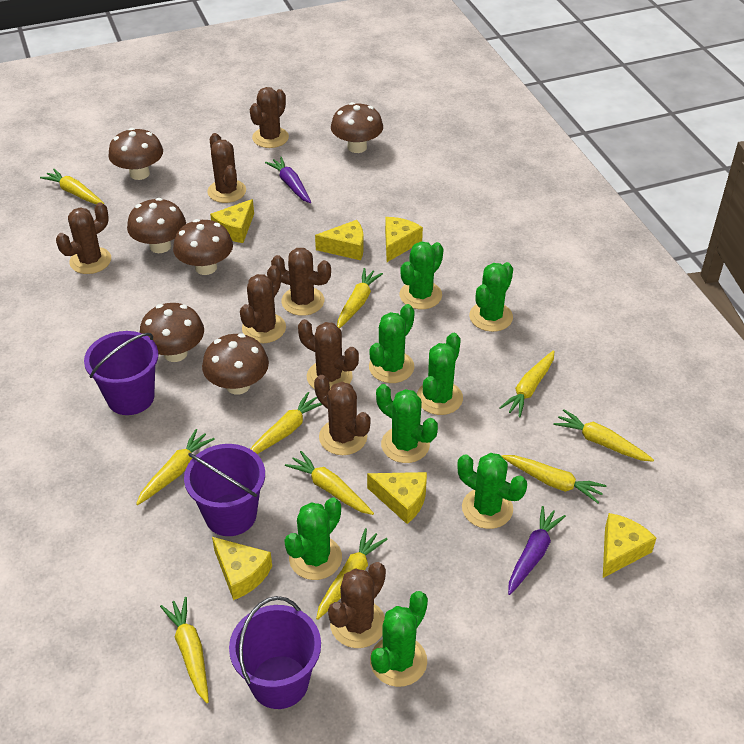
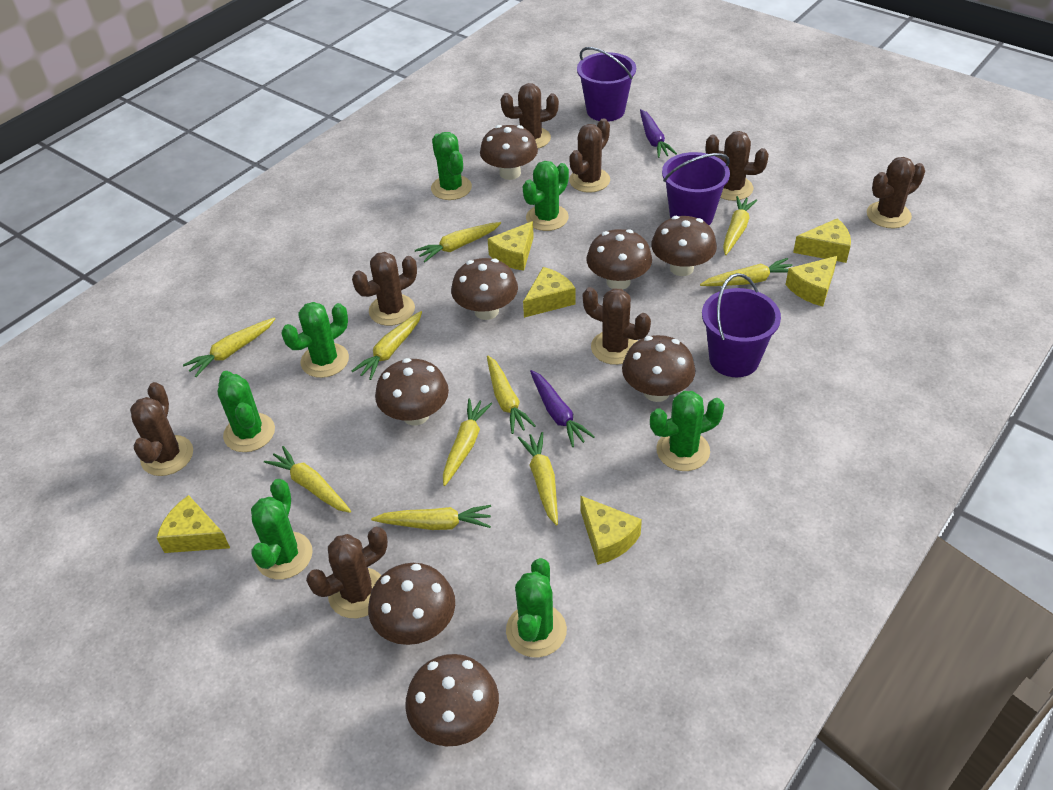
brown mushroom: [108,128,163,180] [127,198,186,253] [139,303,204,362] [173,219,233,275] [202,334,269,395] [331,102,383,153] = 6 -> [368,563,455,645] [375,358,449,426] [405,654,499,746] [451,258,518,320] [480,125,538,180] [586,229,652,289] [622,335,695,402] [651,216,717,276] = 8
green cactus: [284,497,342,580] [369,304,415,383] [370,591,428,687] [376,384,438,463] [400,241,443,309] [417,333,463,415] [457,453,527,529] [469,262,513,332] = 8 -> [218,371,275,452] [251,479,313,580] [282,302,349,378] [431,132,472,200] [506,558,567,657] [523,161,569,231] [650,391,724,471] = 7

